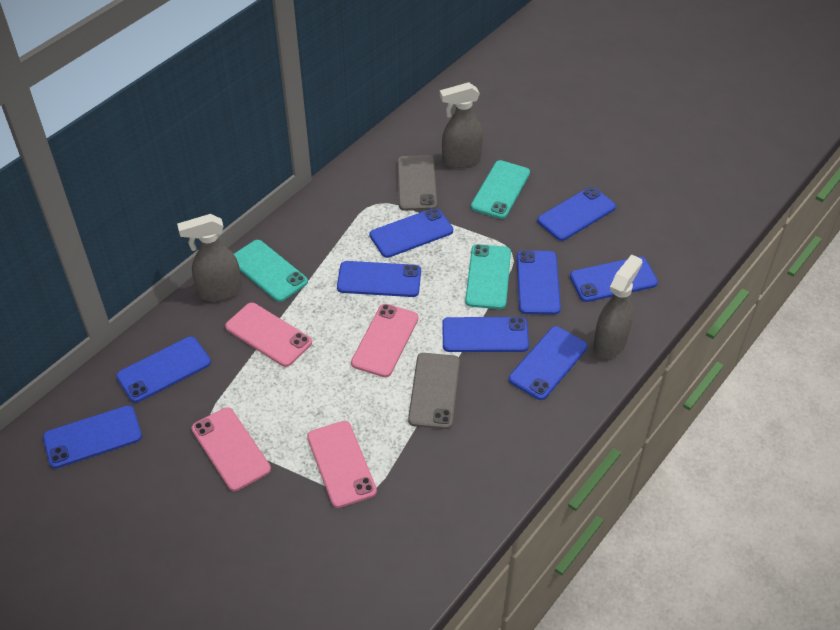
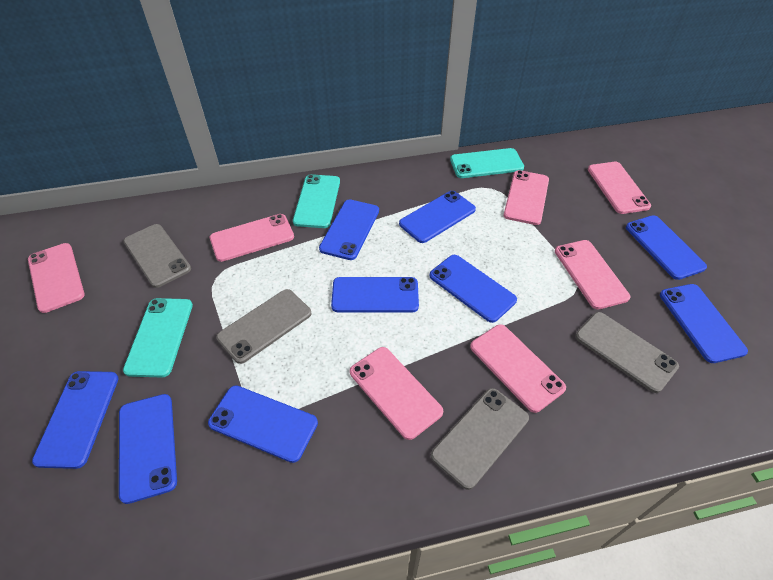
grey phone: [397,155,437,211] [408,353,460,429] = 2 -> [123,224,191,288] [216,289,311,364] [431,388,529,490] [575,312,679,393] = 4
grey spray bottle: [177,214,242,301] [440,82,483,168] [593,254,642,359] = 3 -> none = 0
pink phone: [191,407,271,491] [225,303,312,367] [307,421,377,508] [351,304,418,377] = 4 -> [28,243,84,313] [210,214,294,262] [350,347,443,440] [470,324,566,413] [504,170,549,225] [555,240,630,310] [588,162,651,214] = 7

